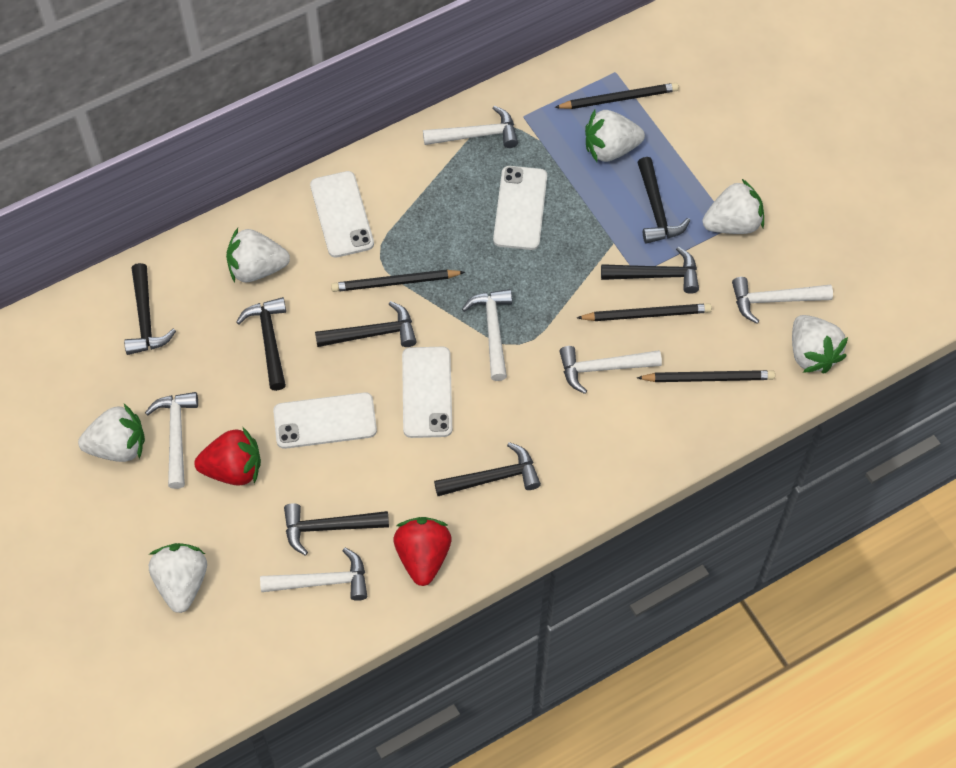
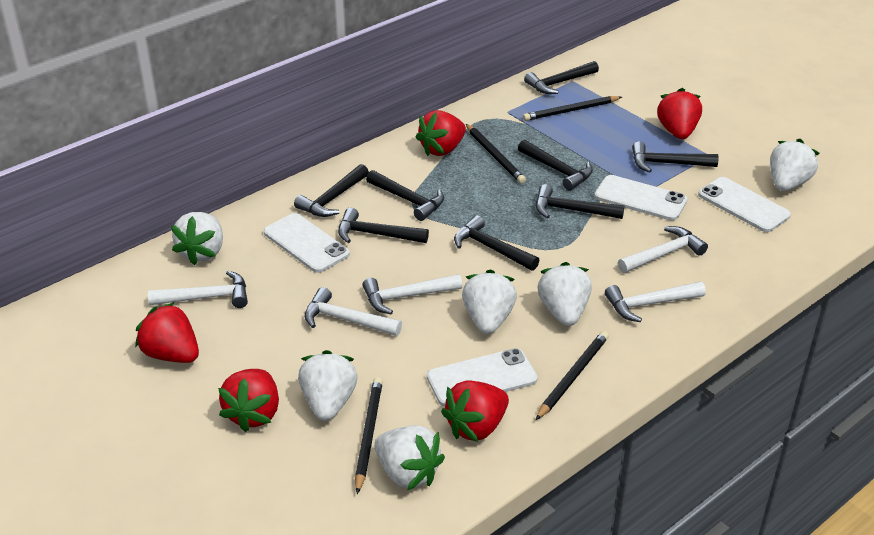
black hammer: [124,263,176,355] [236,297,286,391] [284,503,389,556] [315,301,417,347] [434,442,541,496] [601,247,699,294] [637,157,690,244] = 7 -> [294,164,369,217] [338,208,429,243] [366,170,444,221] [454,215,539,271] [518,140,593,191] [524,61,599,94] [536,184,624,219] [632,141,719,173] = 8
red strawberry: [194,427,261,486] [394,517,451,586] = 2 -> [135,302,199,363] [218,369,279,432] [416,110,466,156] [441,380,509,442] [657,88,702,139] = 5
white hammer: [145,392,198,489] [260,548,367,601] [423,106,518,148] [462,289,512,381] [560,346,662,394] [732,277,833,324] = 6 -> [148,271,248,308] [304,287,402,336] [363,274,462,314] [605,281,706,322] [618,226,708,273] = 5

